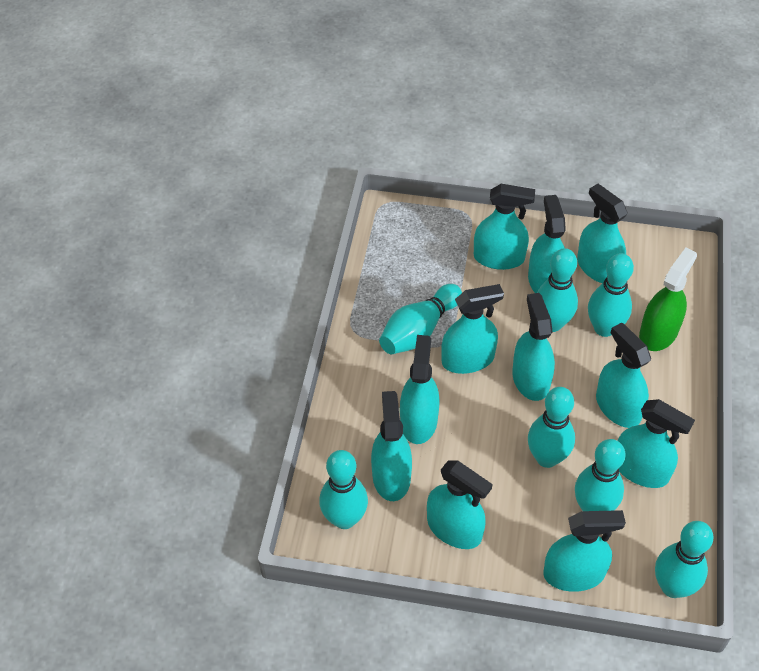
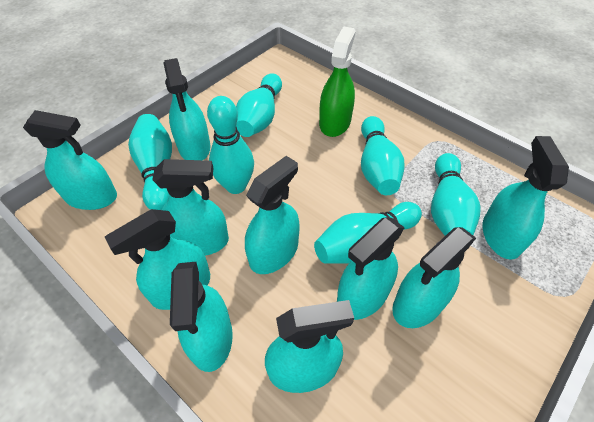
turquoise bowling pin: [319,450,368,529] [379,284,462,354] [528,387,575,468] [537,248,578,332] [575,439,626,511] [588,253,634,337] [655,521,714,598] = 7 -> [128,114,172,210] [207,96,254,194] [236,73,282,137] [314,202,422,264] [361,116,405,195] [431,153,481,236] = 6
turquoise spray bottle: [371,391,412,501] [400,335,439,444] [427,461,493,549] [441,284,504,374] [474,184,535,270] [512,293,555,401] [528,195,566,293] [543,510,626,592] [577,184,628,283] [596,323,651,428] [618,399,695,488] = 11 -> [23,110,117,210] [105,209,210,310] [152,159,229,256] [164,58,211,160] [170,262,233,372] [245,156,300,274] [265,300,354,393] [337,218,405,320] [392,227,476,328] [483,136,569,260] = 10

